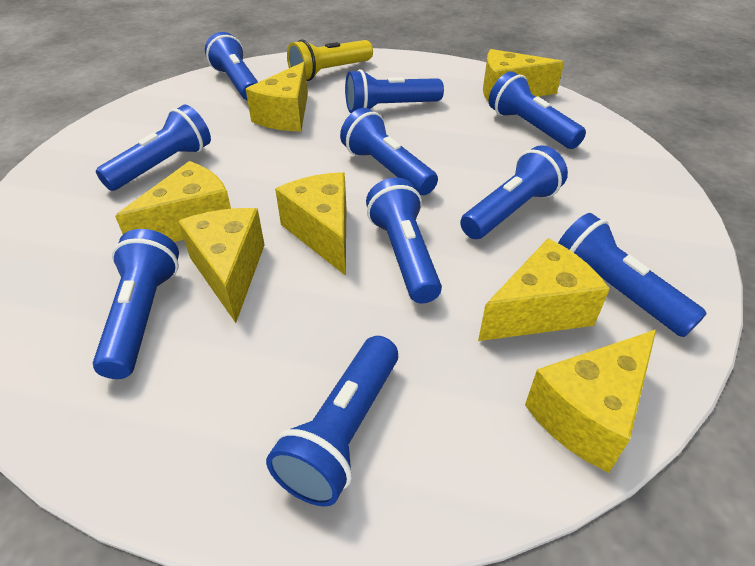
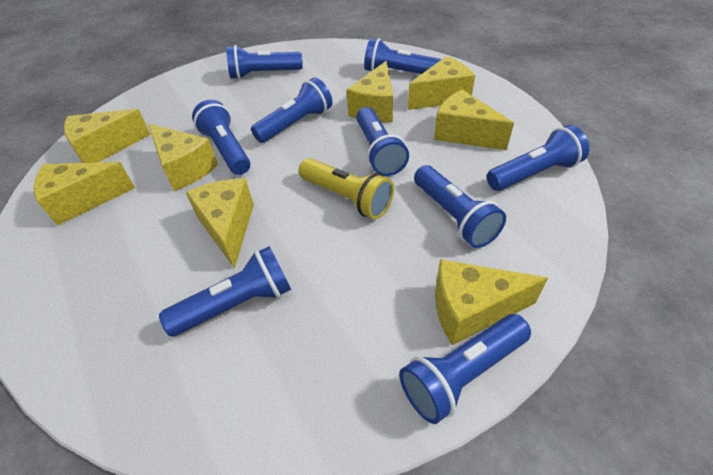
blue flashlight: [93,229,179,379] [96,105,211,191] [205,32,258,100] [266,336,398,507] [340,108,438,195] [345,69,444,113] [366,177,442,303] [460,145,568,239] [489,71,586,149] [558,213,707,337] = 10 -> [159,246,291,337] [192,100,250,175] [226,45,303,80] [251,77,333,143] [356,107,409,176] [364,38,441,74] [399,314,531,424] [414,165,506,248] [487,125,589,191] = 9
yellow cheese: [115,161,231,242] [178,208,265,323] [246,62,308,131] [275,172,346,276] [478,238,610,341] [483,49,564,102] [525,329,656,473] = 7 -> [34,162,135,226] [64,109,151,163] [148,124,218,191] [186,179,254,269] [346,61,393,122] [408,56,475,110] [434,90,514,150] [435,259,548,345] = 8

